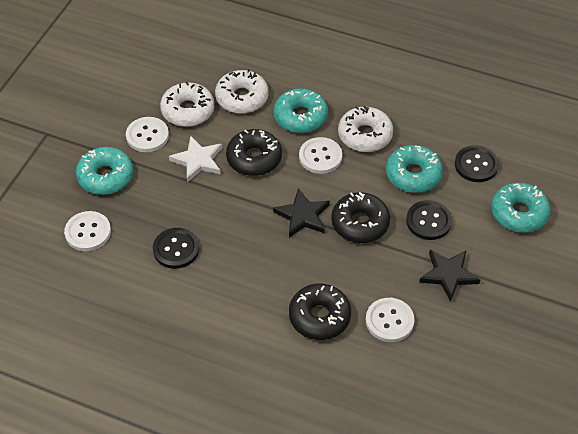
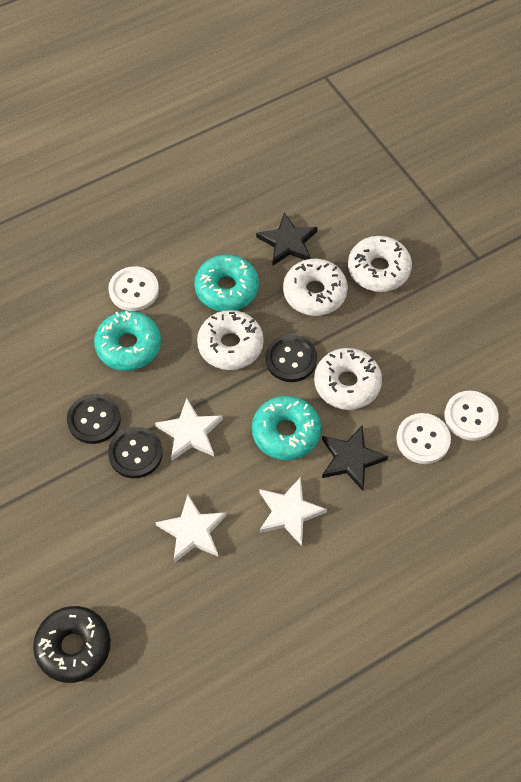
black donut: [226,129,282,176] [289,283,351,340] [331,192,390,243] = 3 -> [33,606,111,683] = 1
turquoise donut: [76,147,133,195] [274,89,328,133] [386,145,443,193] [491,183,551,233] = 4 -> [94,311,161,371] [194,255,259,311] [252,396,321,460] = 3
white button: [64,211,111,251] [126,117,169,152] [299,137,342,174] [366,298,415,342] = 4 -> [108,266,159,311] [396,413,451,464] [444,391,499,441] = 3
white donut: [160,82,215,127] [215,69,269,114] [338,106,393,152] = 3 -> [197,310,264,370] [283,259,348,316] [314,348,382,410] [348,236,412,292] = 4
white star: [169,136,222,182] = 1 -> [155,398,223,461] [155,495,226,563] [260,477,327,546] = 3

